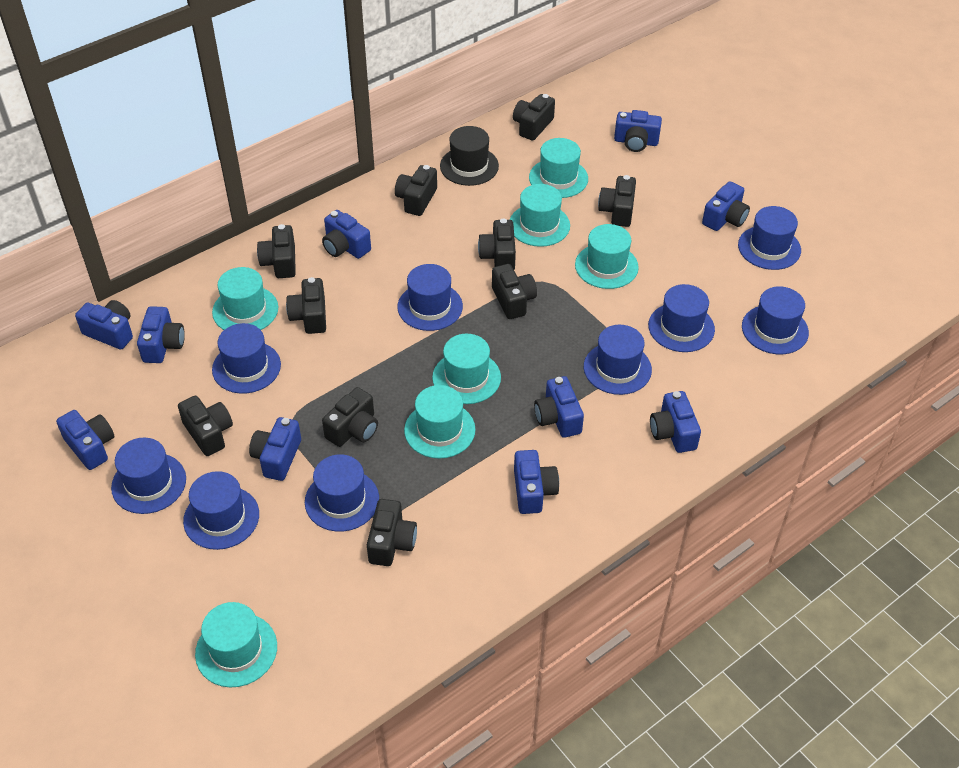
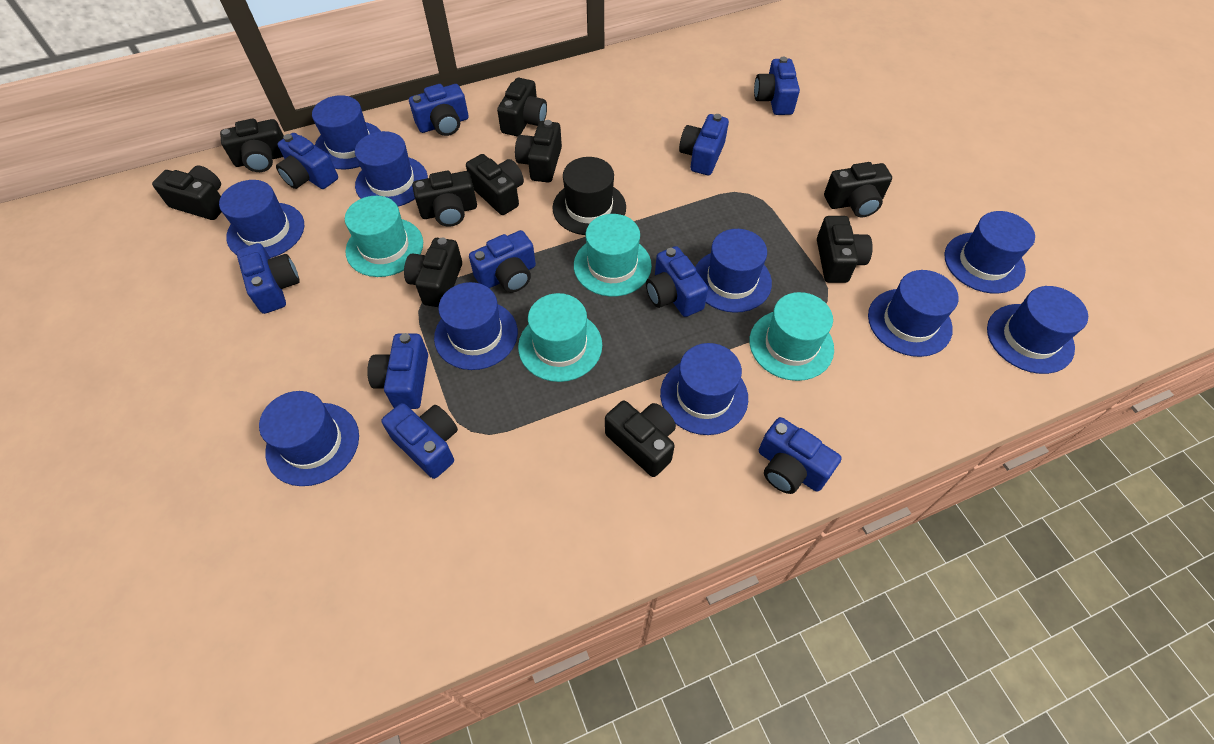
blue hat: [111,438,186,514] [183,471,259,550] [212,323,281,394] [305,454,379,532] [397,264,463,331] [584,325,652,395] [648,284,715,352] [738,206,801,270] [742,286,809,354] = 9 -> [219,180,304,258] [259,391,359,486] [312,95,381,170] [355,131,428,206] [434,282,518,370] [660,343,748,435] [695,229,772,313] [868,270,959,357] [944,211,1035,293] [987,286,1088,374] = 10
turquoise hat: [195,602,277,688] [212,267,278,330] [404,385,476,459] [432,334,501,404] [510,184,570,247] [529,138,588,198] [575,224,639,289] = 7 -> [345,196,423,277] [518,293,602,382] [574,214,652,297] [749,292,834,381] = 4

